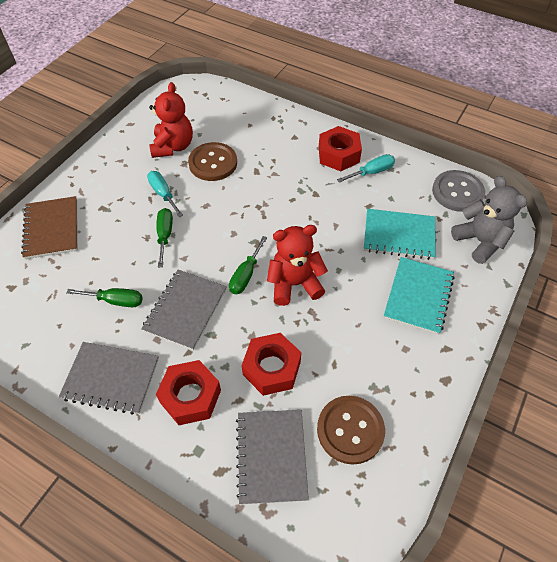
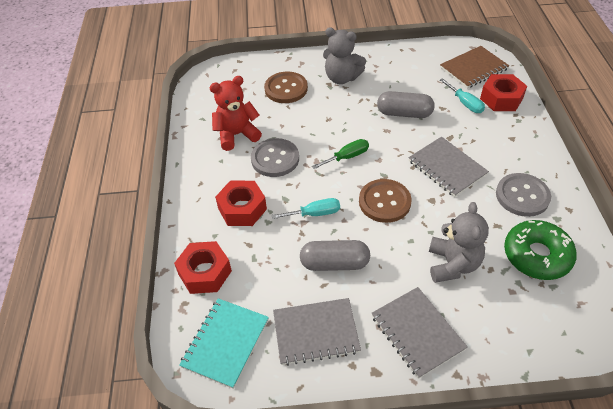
green donut: none = 0 -> [504,220,577,280] = 1
green screwdriver: [66,288,143,307] [156,208,173,267] [229,236,267,294] = 3 -> [312,139,369,169] = 1
grey button: [432,170,485,212] = 1 -> [251,138,299,177] [496,173,551,217] = 2
grey capsule: none = 0 -> [300,240,370,271] [377,91,435,118] = 2
grey teddy bear: [451,176,527,264] = 1 -> [323,27,366,84] [429,202,489,283] = 2
red teddy bear: [149,82,193,158] [267,225,328,306] = 2 -> [209,76,262,151] = 1
turquoise notebook: [364,209,436,260] [384,257,455,335] = 2 -> [179,298,269,389] = 1

